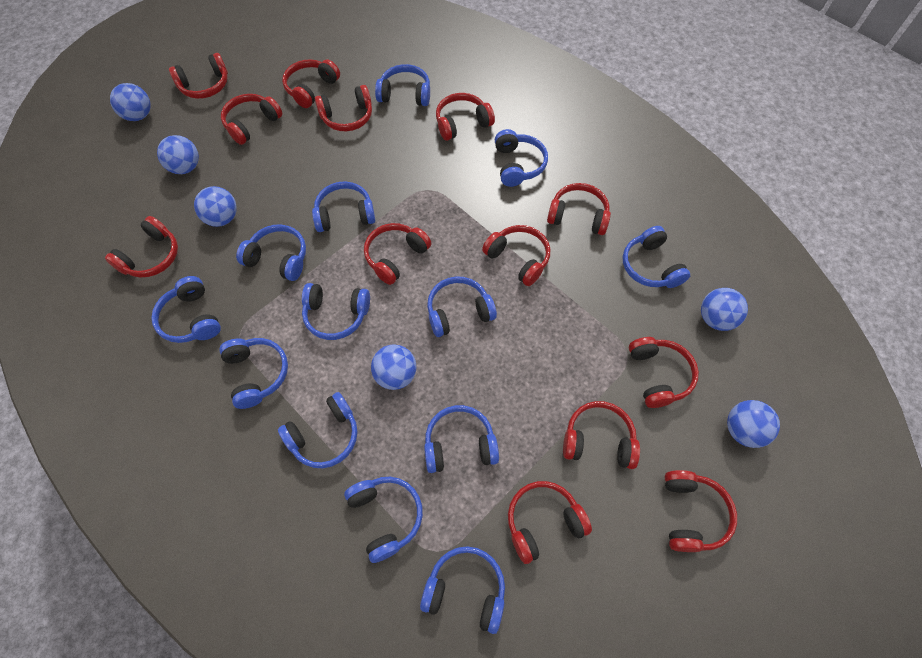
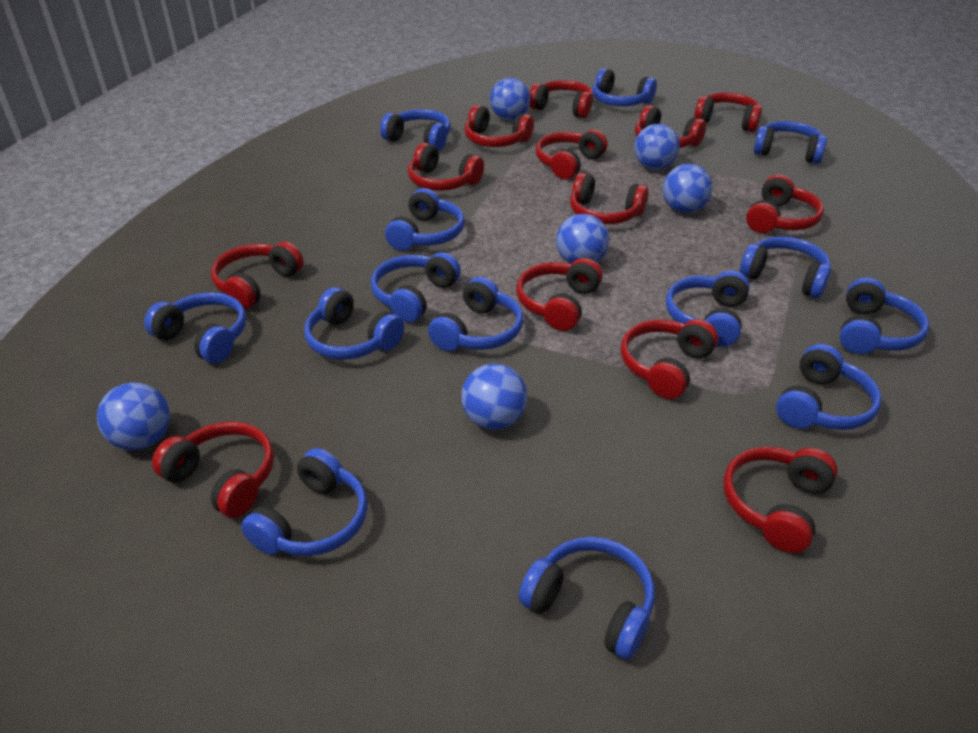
blue headphones: [151,276,221,343] [219,338,288,409] [236,224,306,281] [278,392,357,468] [302,283,370,340] [312,181,375,232] [344,477,423,563] [375,64,430,106] [420,546,505,634] [424,405,499,473] [427,277,497,337] [495,129,548,187] [623,226,690,288] = 13 -> [144,292,246,363] [241,448,367,556] [304,287,404,360] [371,252,461,322] [380,109,451,151] [385,188,465,251] [428,277,523,351] [519,537,655,660] [592,68,657,106] [666,270,750,347] [740,236,831,298] [753,121,827,164] [776,344,882,430] [840,277,929,354] = 14

